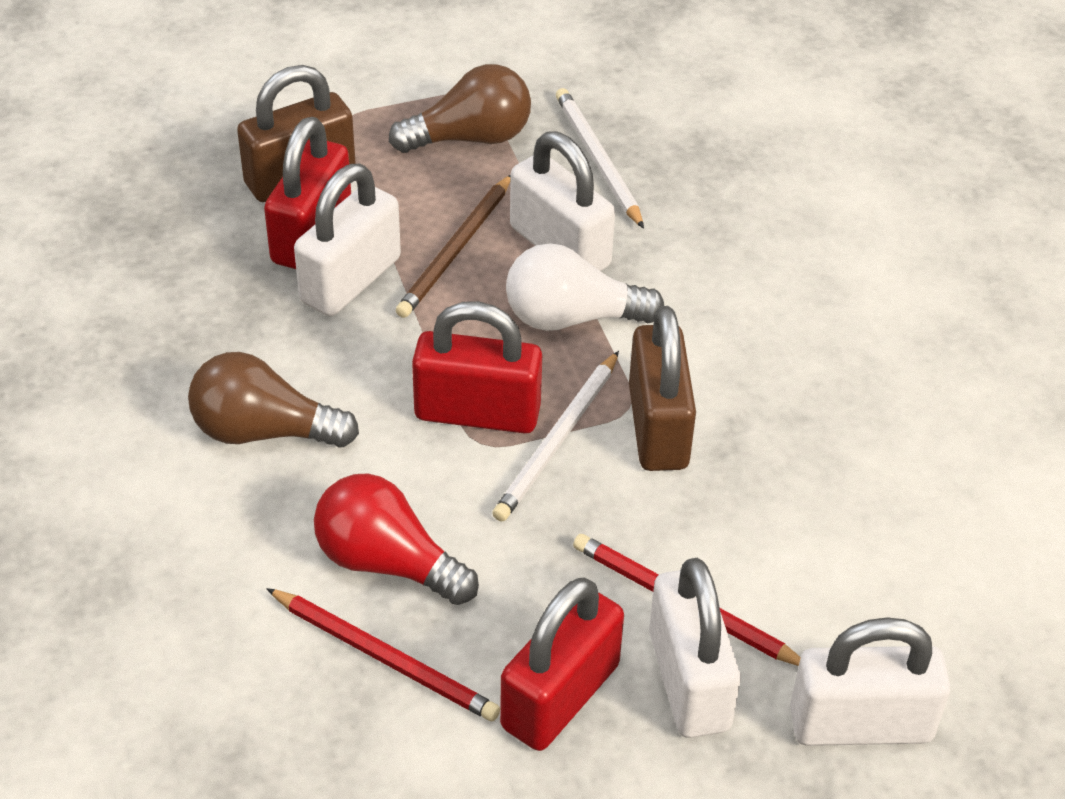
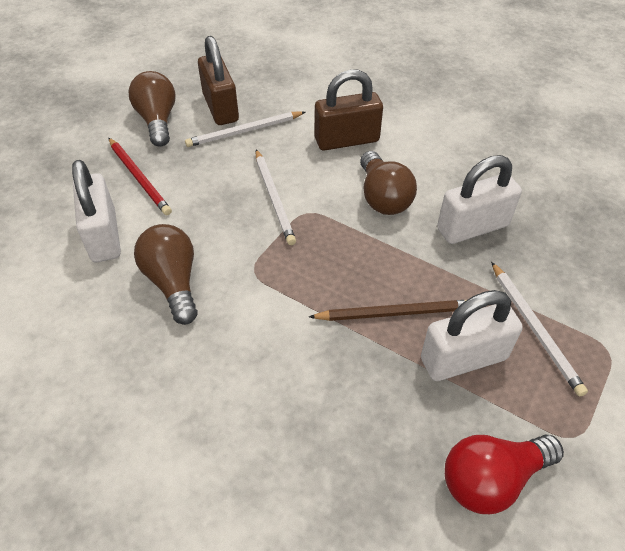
brown light bulb: [188,352,359,448] [389,64,531,153] = 2 -> [128,71,176,147] [134,224,198,325] [360,151,417,215] = 3
red padlock: [264,117,351,269] [412,301,542,434] [500,577,624,751] = 3 -> none = 0
red pencil: [266,588,500,721] [573,534,801,666] = 2 -> [109,138,172,215] = 1
white light bulb: [506,243,664,331] = 1 -> none = 0
white padlock: [294,164,401,316] [510,131,615,271] [649,558,741,738] [790,617,950,746] = 4 -> [72,160,121,262] [421,290,523,381] [437,155,522,244] = 3
white pencil: [492,351,619,522] [556,88,644,229] = 2 -> [185,111,305,147] [256,149,296,245] [491,262,588,397] = 3

